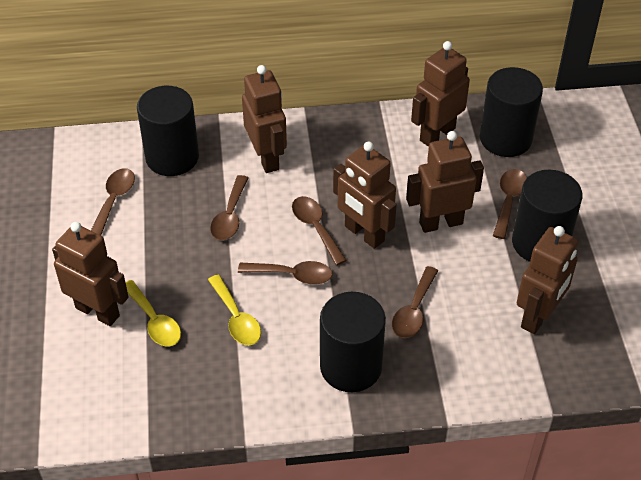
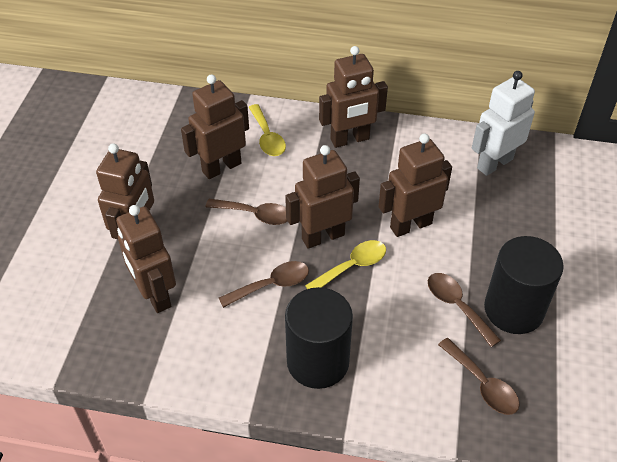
black cylinder: [137,86,199,176] [320,292,386,392] [480,67,543,157] [512,170,583,262] = 4 -> [285,287,353,389] [484,236,564,334] = 2
brown spoon: [91,168,135,235] [210,175,249,240] [238,261,332,285] [292,196,347,265] [392,266,438,338] [493,169,527,239] = 6 -> [205,199,288,225] [219,261,309,308] [428,273,501,347] [438,338,520,415] = 4
white robot: none = 0 -> [472,71,535,176] = 1

